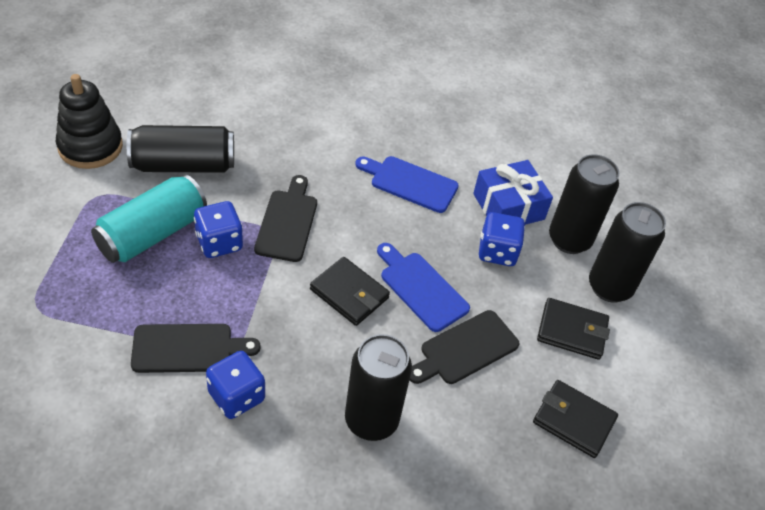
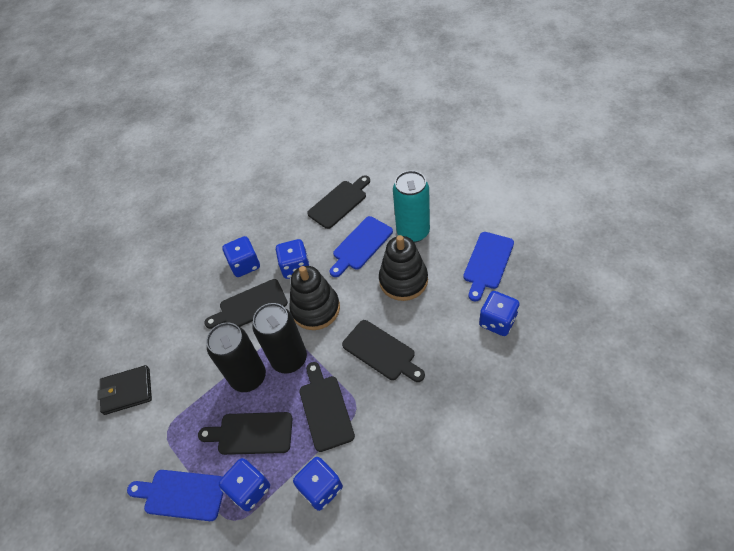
black can: [127,125,234,173] [345,334,412,441] [549,154,619,254] [589,202,666,303] = 4 -> [206,323,266,392] [253,303,307,373] = 2
black cutting board: [131,324,261,373] [254,175,317,262] [410,310,519,384] = 3 -> [198,412,293,455] [204,279,288,329] [299,362,355,452] [307,175,370,229] [342,320,425,382] = 5
black stacking toy: [56,74,123,169] = 1 -> [289,266,340,330] [379,235,428,301] = 2
black wallet: [310,257,390,326] [533,380,618,458] [537,298,610,360] = 3 -> [97,365,152,415] = 1
blue cutting board: [355,156,459,213] [377,243,470,332] = 2 -> [127,470,224,521] [330,216,393,277] [463,232,514,301] = 3
blue dice: [194,201,243,258] [206,351,265,419] [479,212,525,266] = 3 -> [219,458,270,511] [222,236,260,277] [276,239,310,279] [293,457,343,511] [479,291,520,336] = 5
blue gift: [473,160,553,225] = 1 -> none = 0

